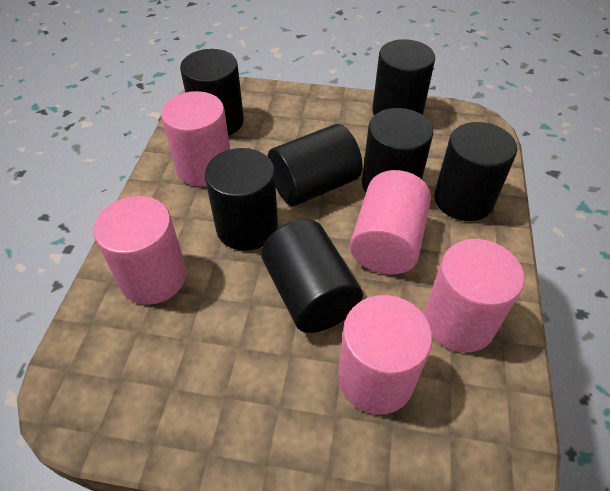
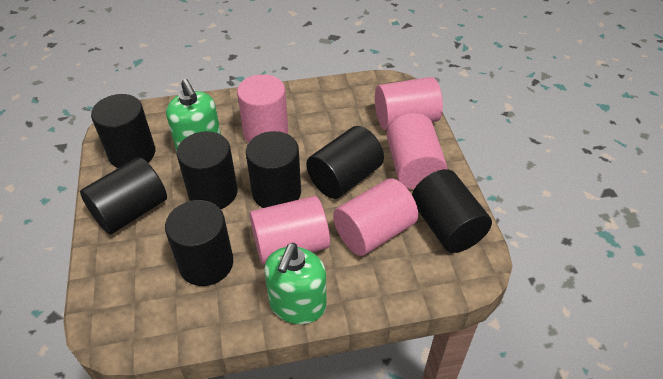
green soap dispenser: none = 0 -> [166,79,221,152] [264,243,327,324] = 2

